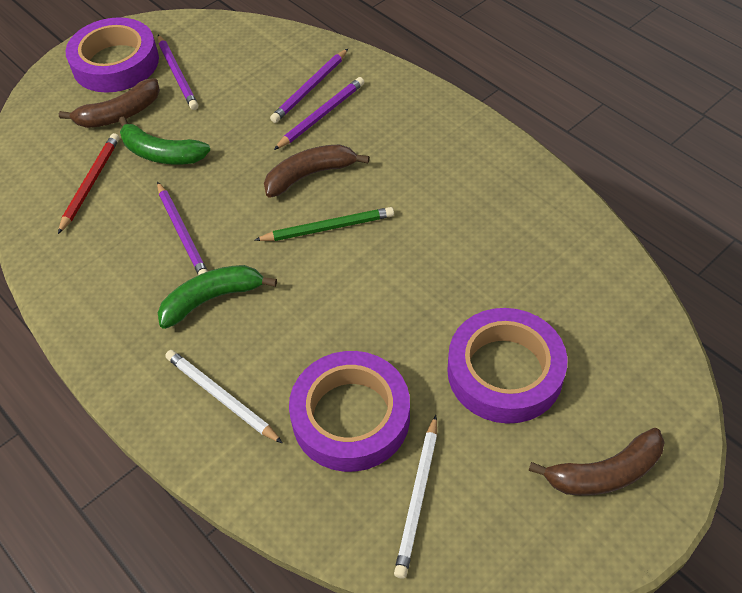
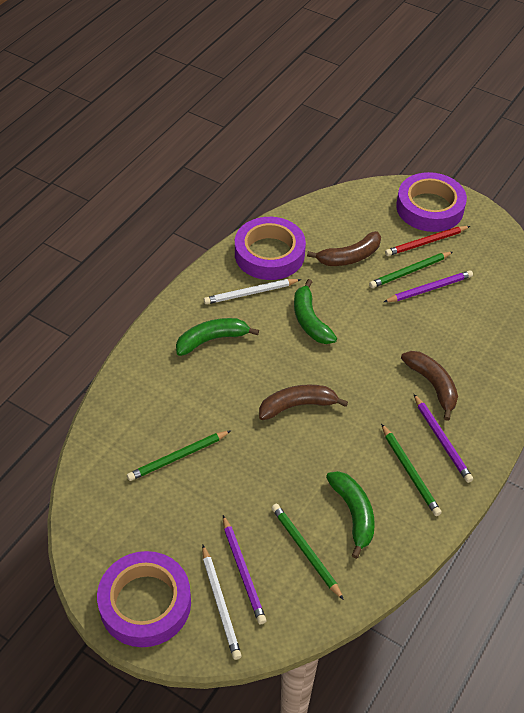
green banana: [119,116,210,165] [158,265,277,329] = 2 -> [176,318,259,356] [294,279,337,344] [326,471,375,559] = 3
green pencil: [255,207,394,241] = 1 -> [127,430,231,481] [271,504,344,600] [369,252,453,288] [381,424,442,516] = 4
purple pencil: [157,182,208,275] [158,35,198,110] [270,49,348,123] [274,77,364,150] = 4 -> [223,515,266,624] [384,270,473,302] [414,394,473,483] = 3

